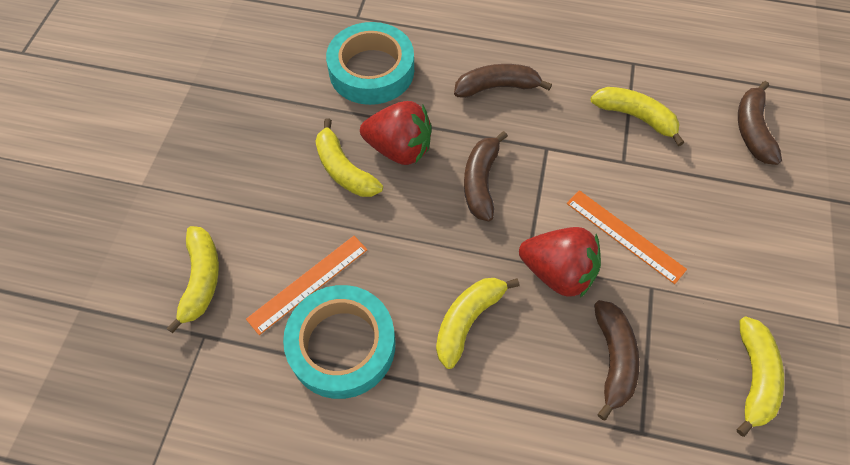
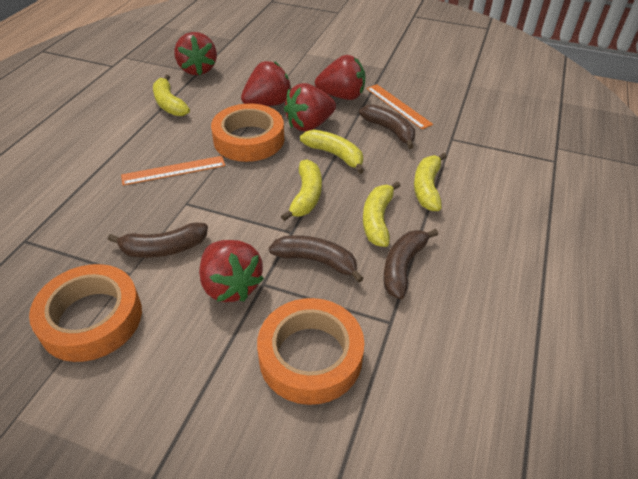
orange tape: none = 0 -> [29,264,142,362] [211,103,284,162] [257,298,364,405] = 3
red strawberry: [360,101,432,165] [519,227,601,298] = 2 -> [174,32,217,75] [199,240,264,302] [241,61,292,106] [284,83,336,131] [315,55,366,100] = 5
turquoise tape: [283,285,395,399] [326,22,414,105] = 2 -> none = 0

